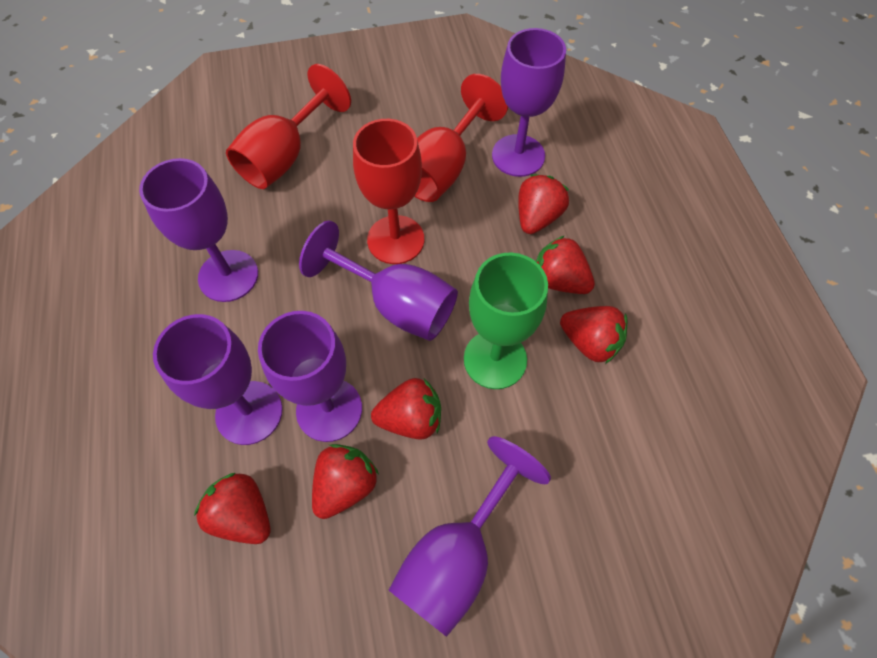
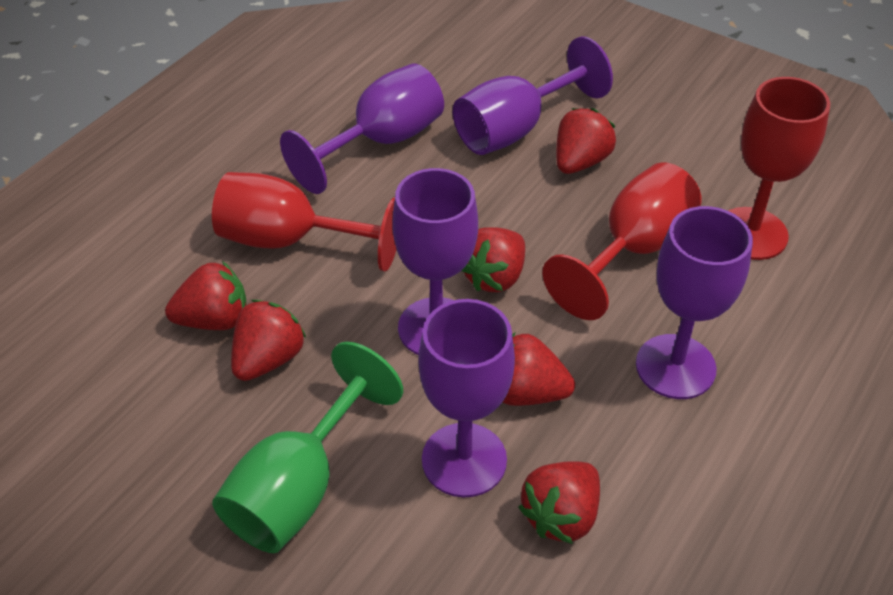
purple goblet: [139,158,258,302] [153,314,283,445] [258,311,362,442] [299,221,458,341] [389,436,551,637] [492,28,566,177] = 6 -> [280,63,444,194] [392,168,478,355] [419,299,515,497] [453,36,613,155] [636,206,753,399] = 5

